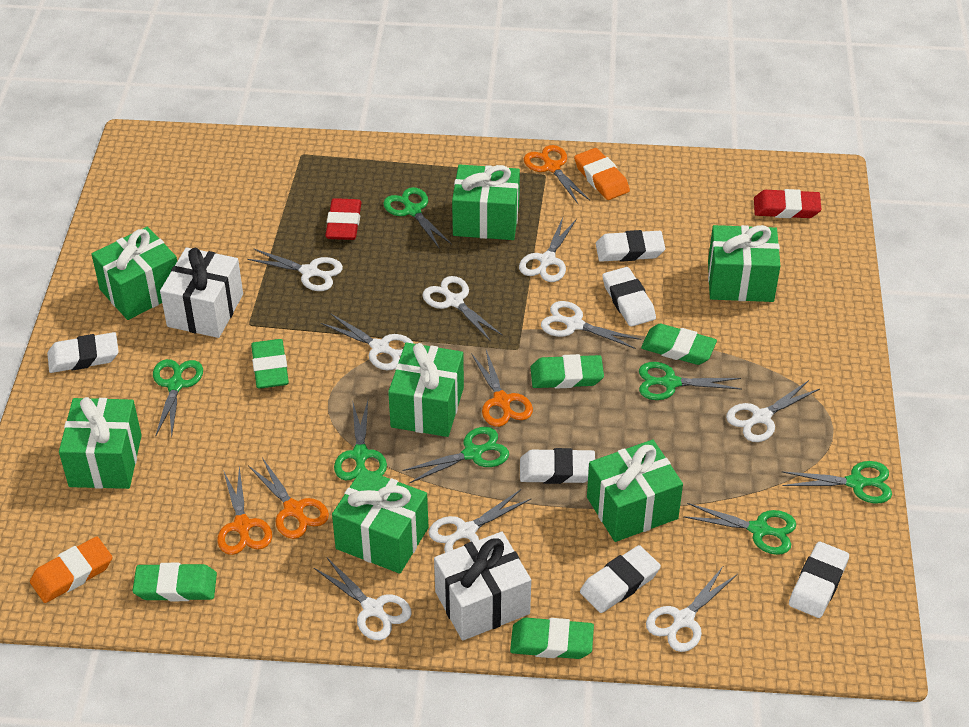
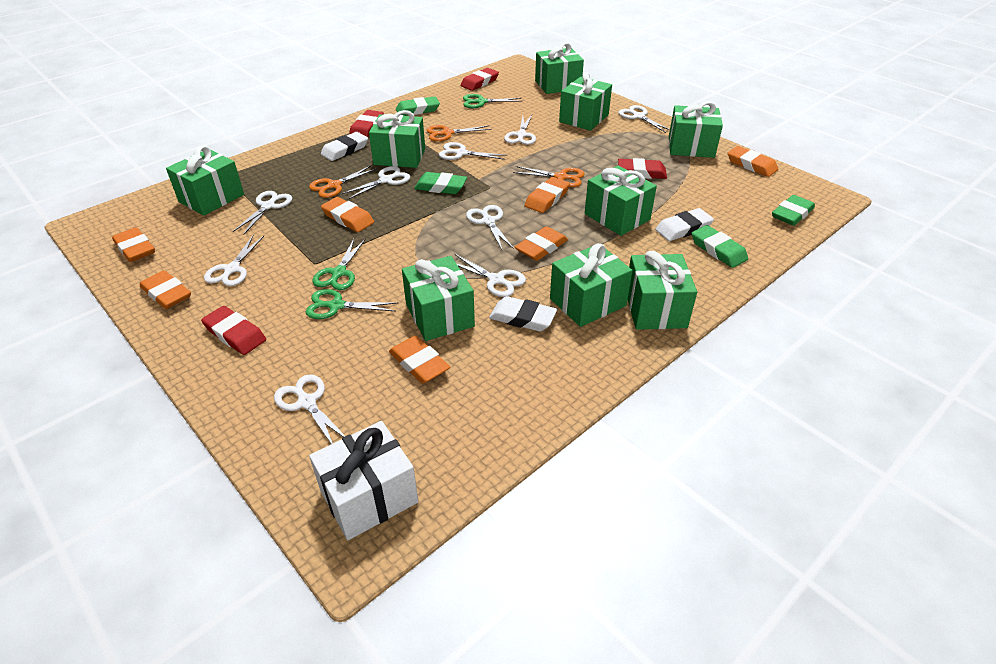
green eraser: [133,563,217,601] [251,339,289,389] [510,618,594,659] [530,354,604,389] [641,324,717,365] = 5 -> [396,96,440,116] [414,172,467,194] [691,225,748,268] [772,195,815,226] = 4
green gift: [59,397,142,489] [92,227,177,320] [332,469,429,574] [388,342,464,437] [452,164,520,240] [587,440,683,542] [708,225,780,302] = 7 -> [166,145,244,216] [369,110,425,168] [402,256,475,341] [535,42,584,94] [550,243,633,327] [559,72,612,131] [585,166,657,236] [628,251,697,330] [669,101,723,158] = 9
green scissors: [153,359,203,438] [334,400,387,480] [383,187,452,249] [403,427,509,483] [639,362,742,400] [683,503,796,555] [782,461,892,504] = 7 -> [305,289,398,319] [312,239,366,290] [463,94,523,108] = 3
orange eraser: [30,536,112,603] [574,148,630,200] = 2 -> [112,227,155,262] [140,270,191,309] [321,197,374,232] [389,336,450,384] [515,226,568,261] [525,177,570,213] [728,146,778,177] = 7
orange scissors: [217,466,272,555] [248,458,329,539] [471,350,533,427] [524,145,590,204] = 4 -> [309,166,378,198] [427,125,492,142] [513,166,585,187] = 3
red eraser: [325,198,362,240] [754,189,821,218] = 2 -> [201,306,266,355] [349,110,384,137] [461,68,499,91] [618,158,667,179] = 4
white eraser: [47,332,119,373] [520,448,595,484] [580,545,661,613] [596,230,665,262] [602,267,656,327] [789,541,849,618] = 6 -> [321,132,368,161] [489,296,557,331] [655,208,714,241] = 3
white gift: [160,247,243,338] [434,532,531,641] = 2 -> [309,421,419,540] = 1

